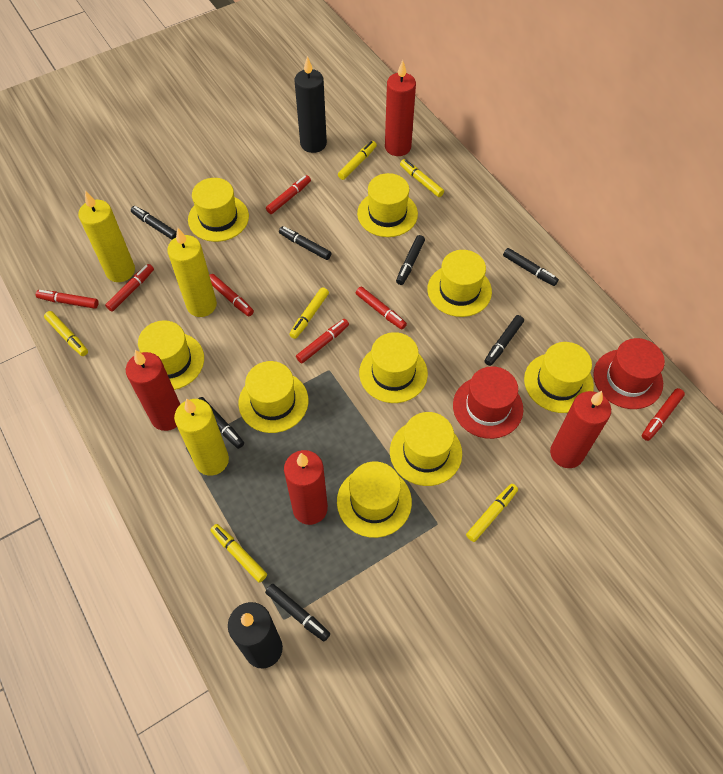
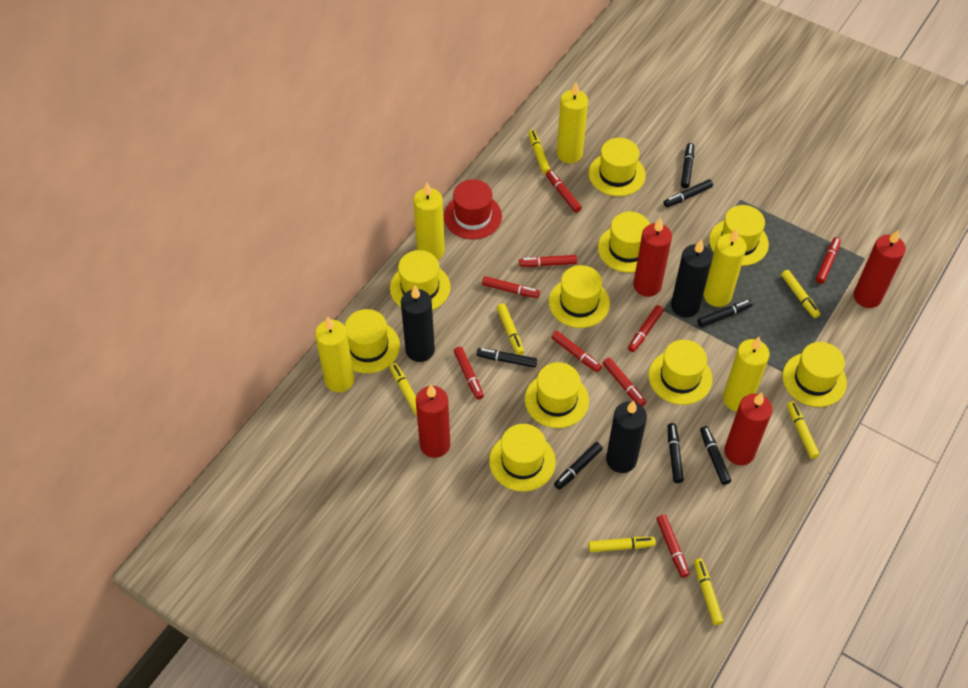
black candle: [228,602,283,669] [295,56,327,153] = 2 -> [401,286,435,362] [606,400,647,473] [671,239,712,318] = 3
red hat: [453,366,523,439] [593,338,665,409] = 2 -> [444,179,502,239] = 1
red marker: [36,290,99,309] [105,264,154,312] [209,274,254,316] [266,175,311,214] [296,319,349,363] [356,287,407,330] [642,388,685,441] = 7 -> [454,347,484,400] [482,276,540,298] [519,255,577,267] [546,170,582,213] [551,331,602,372] [603,358,646,406] [628,305,664,352] [656,514,689,578] [816,237,841,284] = 9
yellow candle: [78,191,135,282] [167,228,217,317] [174,399,229,476] = 3 -> [315,316,354,392] [413,182,445,260] [557,82,588,163] [703,229,746,307] [723,337,770,411] = 5
yellow hat: [138,320,204,390] [188,178,249,242] [238,361,308,433] [337,461,412,538] [357,173,418,237] [359,332,428,403] [390,412,462,486] [427,250,492,317] [524,342,594,413] = 9 -> [345,309,400,373] [390,250,451,310] [489,424,556,491] [525,362,589,428] [549,265,610,328] [589,138,646,196] [598,212,650,273] [648,340,712,405] [709,205,769,266] [782,342,847,407] = 10
yellow marker: [44,311,88,356] [211,524,267,583] [289,287,329,339] [338,141,377,180] [400,159,444,197] [466,484,518,542] = 6 -> [390,363,417,415] [497,303,524,355] [528,130,550,174] [588,537,656,552] [694,559,724,625] [781,270,820,318] [787,401,820,459] = 7

